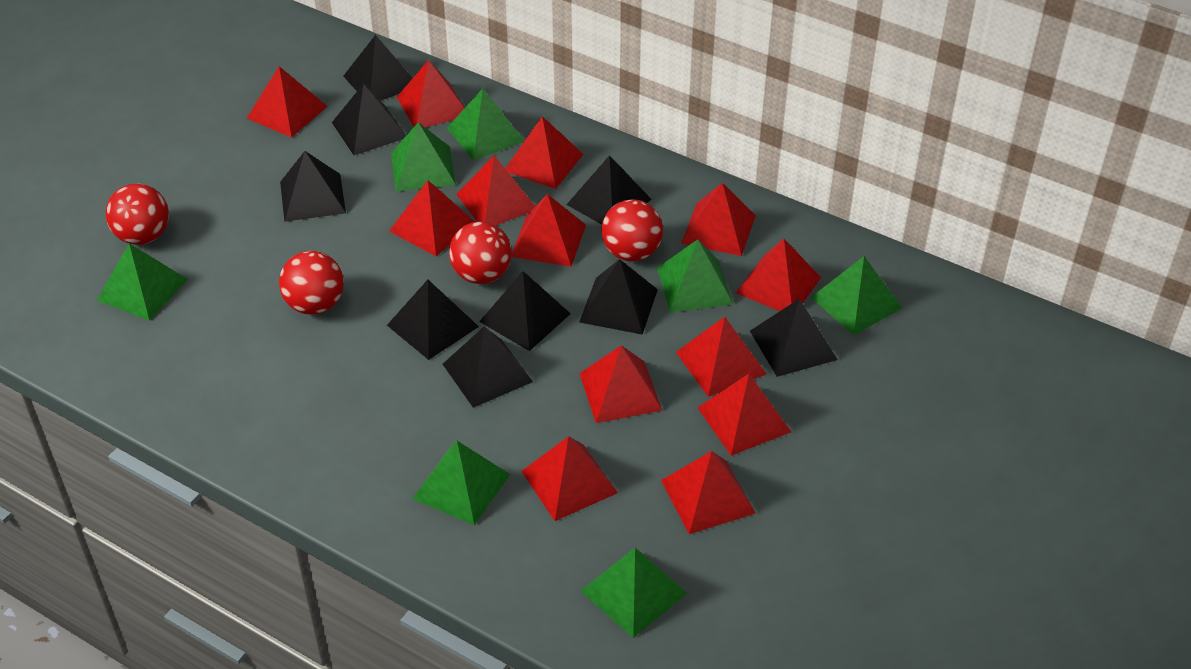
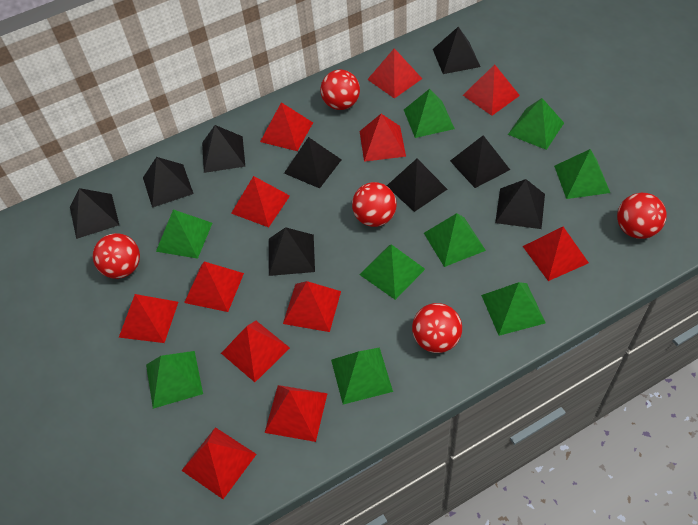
green pyramid: [97,243,188,321] [391,122,456,192] [412,441,510,525] [447,89,524,160] [581,548,687,638] [657,239,733,313] [811,256,902,335] = 7 -> [146,351,203,409] [156,209,212,259] [331,347,393,405] [359,244,425,300] [404,89,455,138] [424,213,486,267] [481,282,546,336] [508,98,564,150] [554,149,610,199] = 9
red ball: [106,184,169,245] [279,251,344,315] [449,221,512,284] [601,199,663,261] = 4 -> [93,233,140,279] [320,70,360,110] [352,182,396,227] [412,303,462,353] [617,193,667,239] = 5
red pyramid: [247,66,327,138] [389,180,475,256] [397,60,465,128] [456,155,535,225] [505,116,583,189] [512,194,586,267] [521,436,618,521] [579,345,662,423] [661,451,755,534] [676,317,766,397] [681,183,756,256] [698,374,791,456] [736,239,821,311] = 13 -> [119,294,178,343] [181,427,257,499] [184,262,244,312] [221,321,290,382] [231,176,290,227] [260,102,313,151] [265,385,328,442] [283,281,341,332] [360,114,406,162] [367,48,422,99] [463,64,520,116] [523,227,589,281] = 12

